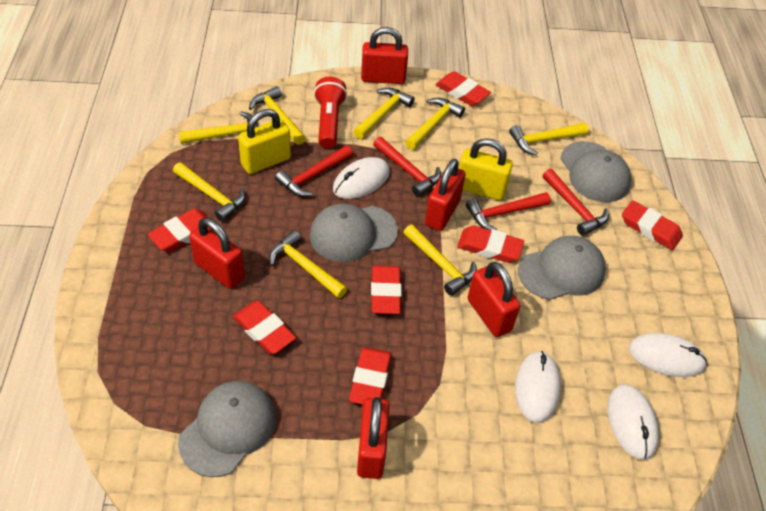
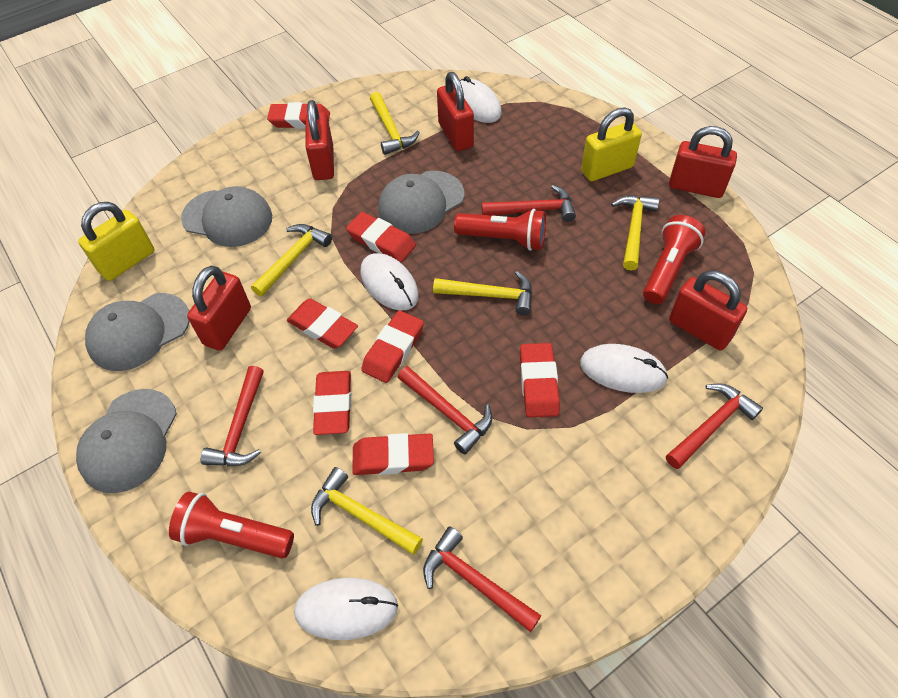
red flashlight: [314,77,347,148] = 1 -> [169,491,294,559] [454,209,546,251] [643,215,706,304] = 3
red hammer: [275,145,353,197] [373,137,441,197] [466,192,551,230] [543,169,609,236] = 4 -> [200,366,264,466] [398,366,492,454] [423,526,541,632] [481,185,576,222] [666,383,763,469] = 5
yellow hammer: [173,162,246,222] [179,111,259,144] [249,86,306,145] [269,230,347,298] [353,88,415,139] [403,225,477,296] [405,98,465,150] [509,123,588,155] = 8 -> [251,224,332,297] [311,467,423,555] [370,92,420,155] [433,271,532,315] [611,195,660,271] = 5

